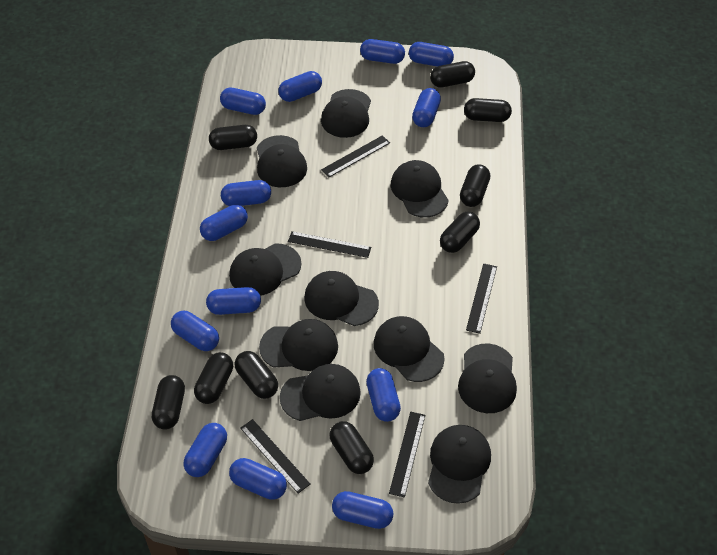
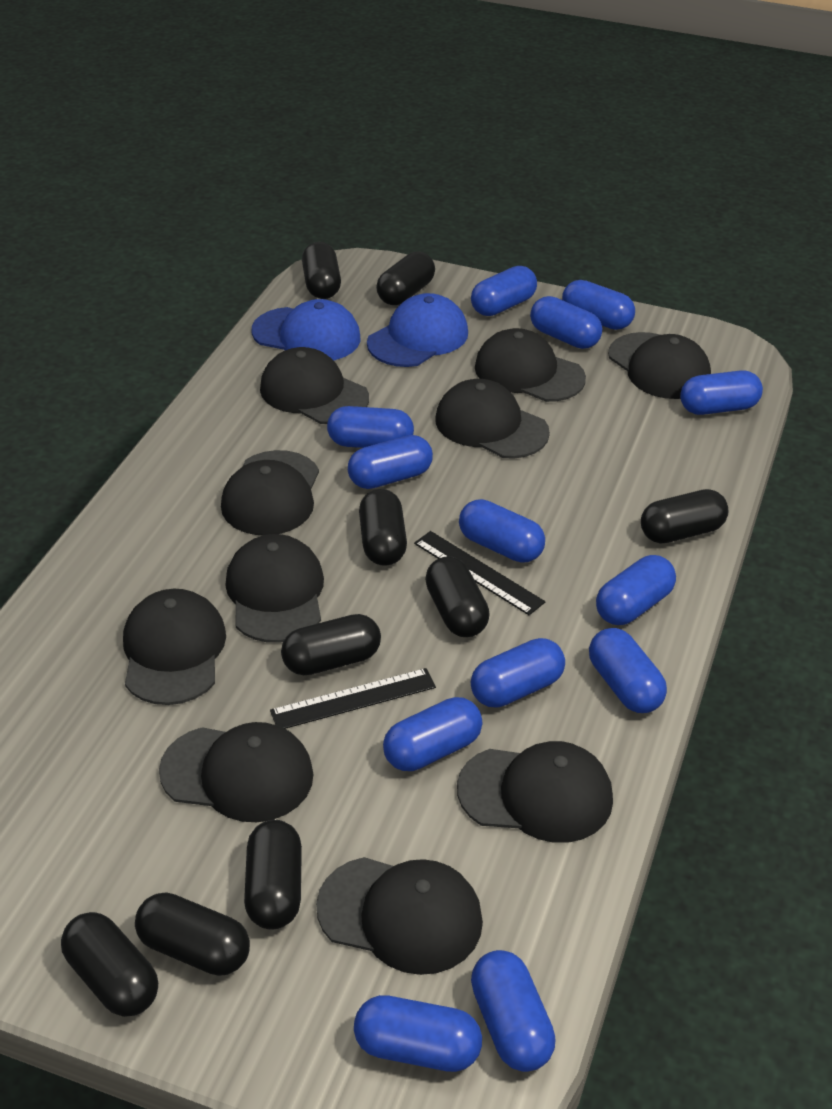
black ruler: [240,419,310,493] [288,231,371,258] [321,135,390,178] [389,412,425,498] [466,263,497,334] = 5 -> [270,668,436,729] [414,531,545,615] = 2
blue cap: none = 0 -> [252,299,360,360] [367,293,468,367] = 2

